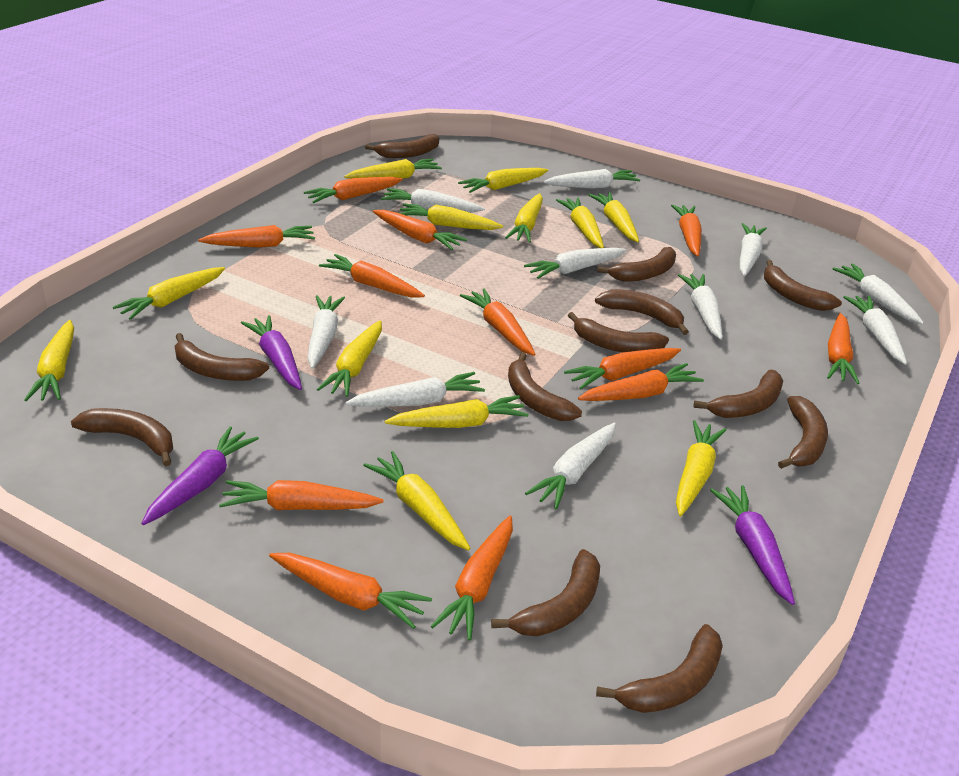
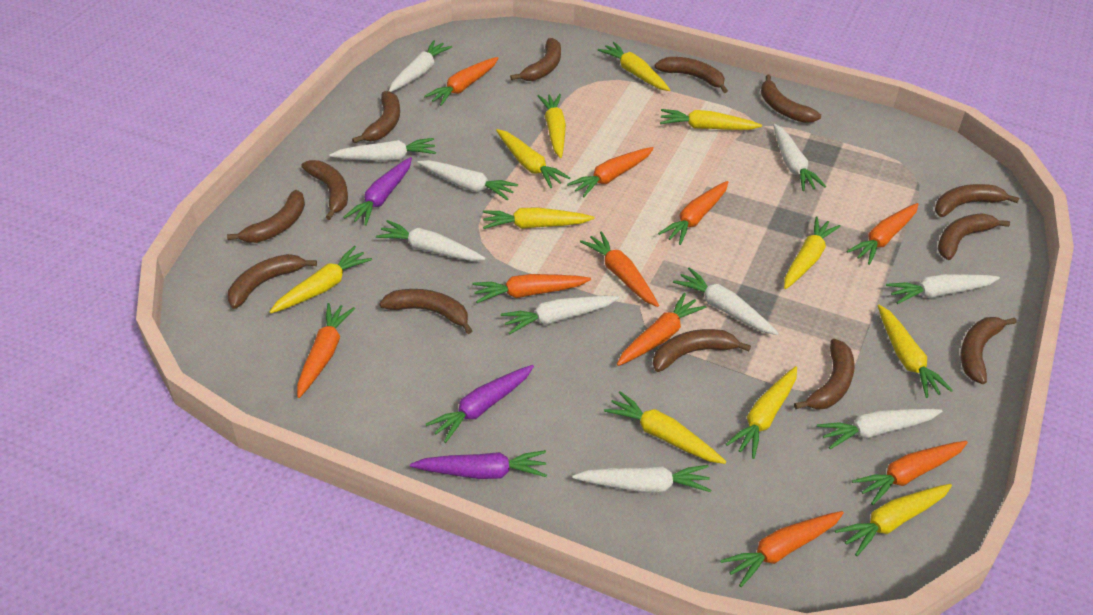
brown banana: [71,408,173,466] [175,333,269,381] [365,134,439,158] [491,549,600,636] [508,352,582,421] [568,312,669,352] [595,289,689,335] [596,624,723,713] [597,247,676,282] [693,370,783,418] [764,260,842,311] [778,396,828,469] = 12 -> [227,190,305,243] [228,254,317,309] [301,160,348,220] [352,91,400,143] [379,289,472,334] [510,38,561,81] [653,329,751,372] [654,57,728,93] [761,74,821,123] [794,339,855,410] [935,184,1019,217] [938,213,1010,260] [961,317,1017,384] = 13
orange carrot: [198,225,315,248] [219,480,383,510] [269,553,432,629] [304,177,403,203] [319,254,425,298] [373,210,467,250] [431,516,513,640] [460,288,536,356] [564,348,681,390] [578,363,704,401] [671,204,702,257] [827,313,859,384] = 12 -> [297,303,355,398] [424,57,498,106] [472,274,591,303] [567,147,654,197] [580,231,659,307] [617,293,706,366] [658,181,728,245] [720,511,844,587] [847,203,919,265] [852,441,968,505] = 10
yellow carrot: [24,320,74,401] [113,267,225,320] [317,320,382,397] [344,159,442,179] [363,451,471,551] [385,395,528,428] [400,203,503,230] [458,168,548,193] [505,193,543,243] [556,197,604,248] [588,192,639,242] [676,420,726,516] = 12 -> [269,246,372,314] [483,207,595,229] [496,129,570,188] [538,94,566,158] [598,42,670,91] [604,391,726,464] [660,109,762,130] [726,366,797,459] [784,216,841,289] [835,484,952,556] [878,305,953,398] = 11

